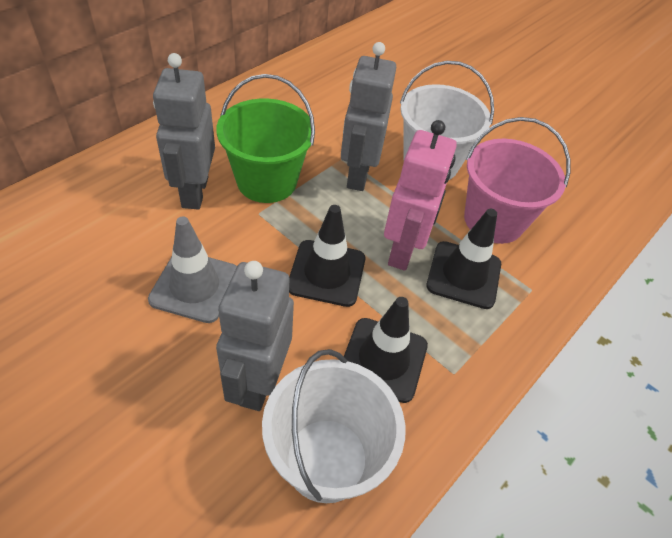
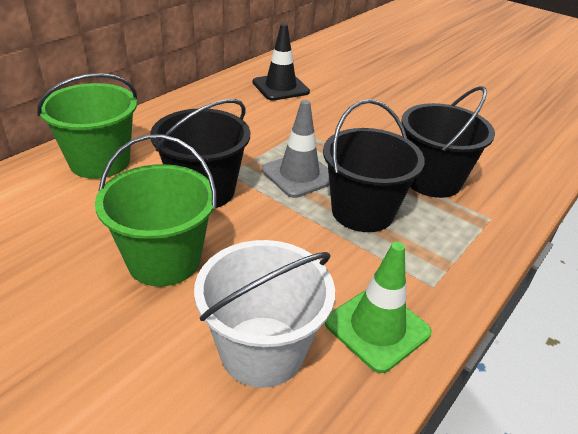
black bucket: none = 0 -> [150,99,250,208] [323,99,425,232] [401,86,495,198] = 3
black traffic cone: [289,205,365,307] [344,297,428,403] [426,209,501,309] = 3 -> [252,23,310,101] = 1
green bucket: [216,74,315,203] = 1 -> [37,73,137,179] [95,135,216,287] = 2
green traffic cone: none = 0 -> [325,242,432,373] = 1
grey robot: [153,53,215,210] [216,261,294,411] [341,42,396,191] = 3 -> none = 0
pink bucket: [464,117,570,244] = 1 -> none = 0
pink robot: [384,120,457,271] = 1 -> none = 0
white bucket: [262,349,405,503] [400,61,494,180] = 2 -> [194,240,335,388] = 1

